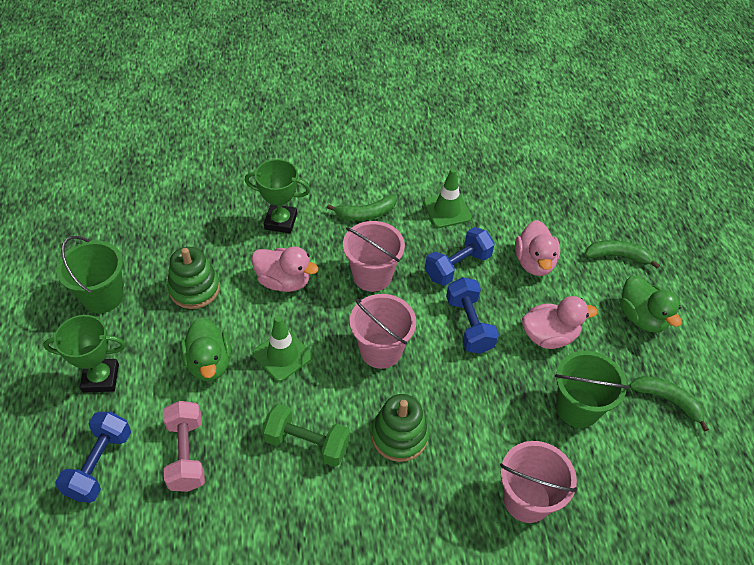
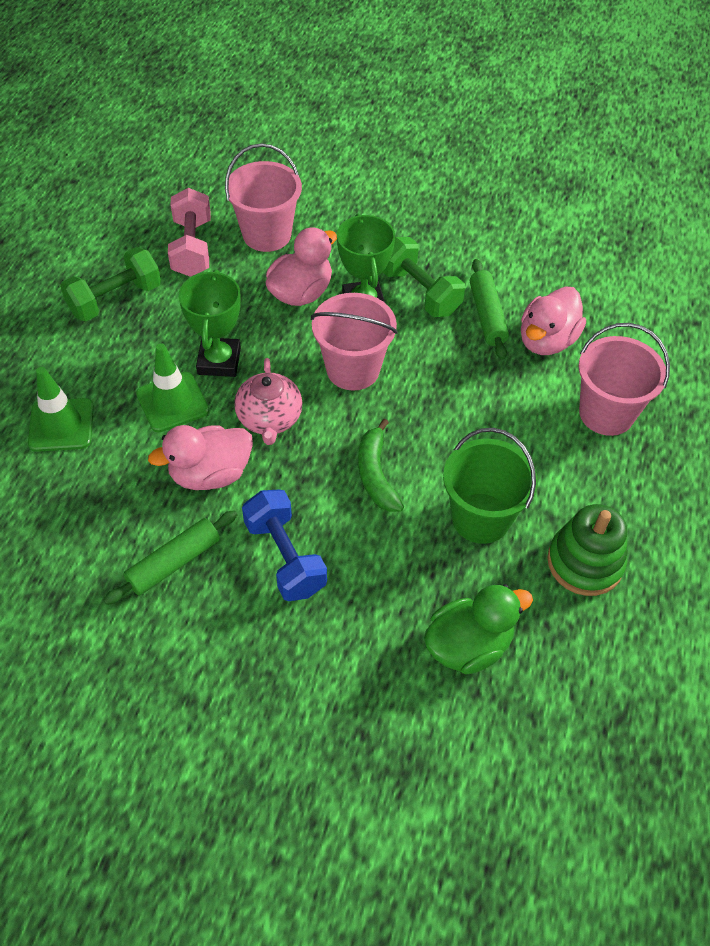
blue dumbbell: [55,412,131,503] [425,227,495,286] [446,277,499,354] = 3 -> [242,489,327,601] = 1
green banana: [327,195,396,221] [585,240,660,269] [629,376,709,432] = 3 -> [358,419,404,512] = 1
green bucket: [56,236,124,313] [555,351,629,428] = 2 -> [443,428,538,544] = 1
green duck: [180,317,231,381] [620,275,682,333] = 2 -> [424,584,533,675] = 1
green dumbbell: [262,403,350,467] = 1 -> [60,247,161,322] [383,237,465,317] = 2
green rolling pin: none = 0 -> [103,510,238,605] [470,259,509,360] = 2
green stacking toy: [167,247,220,309] [371,394,429,462] = 2 -> [547,504,627,596] = 1
pink teapot: none = 0 -> [234,358,303,445] = 1

